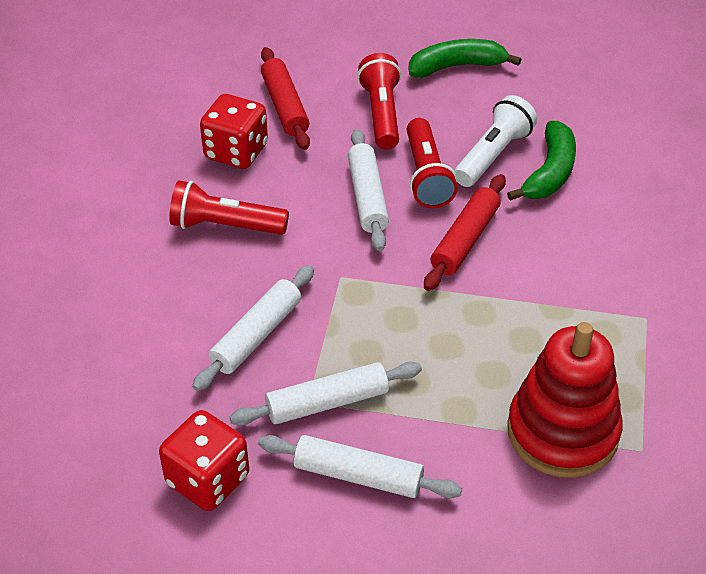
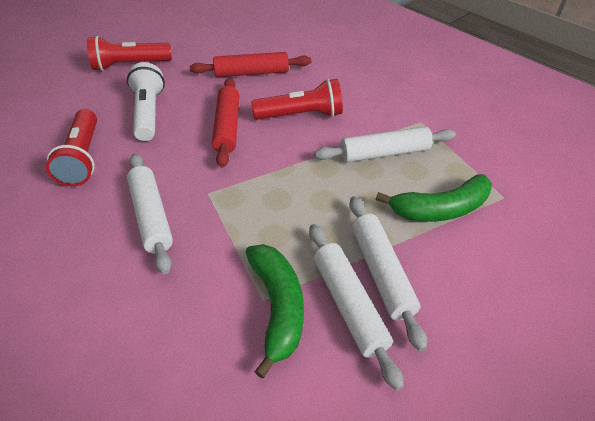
red dice: [159,410,249,511] [200,94,268,169] = 2 -> none = 0
red stacking toy: [507,322,622,478] = 1 -> none = 0

